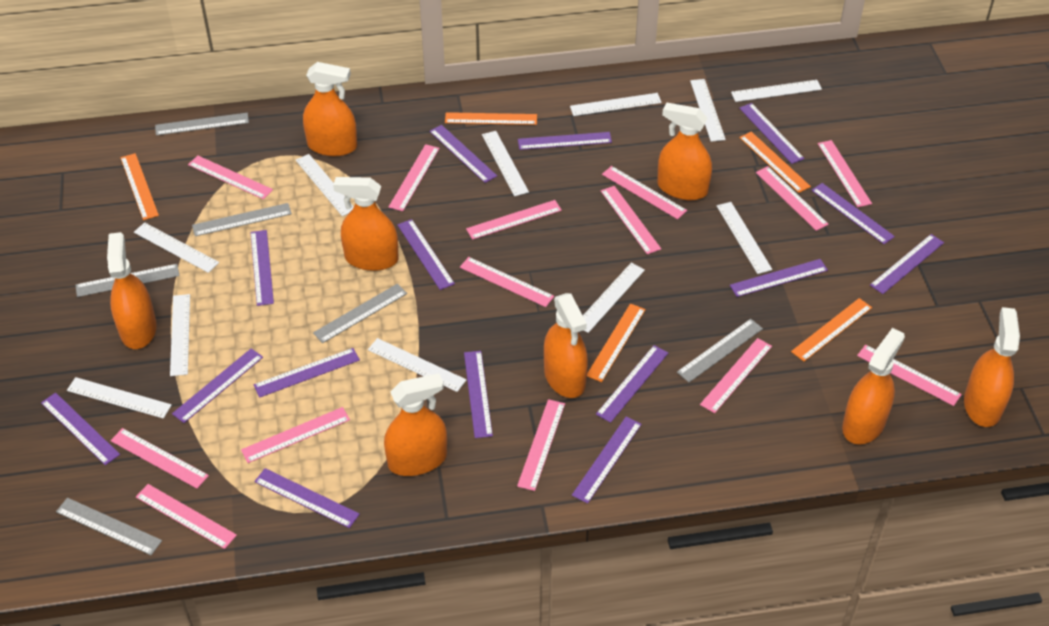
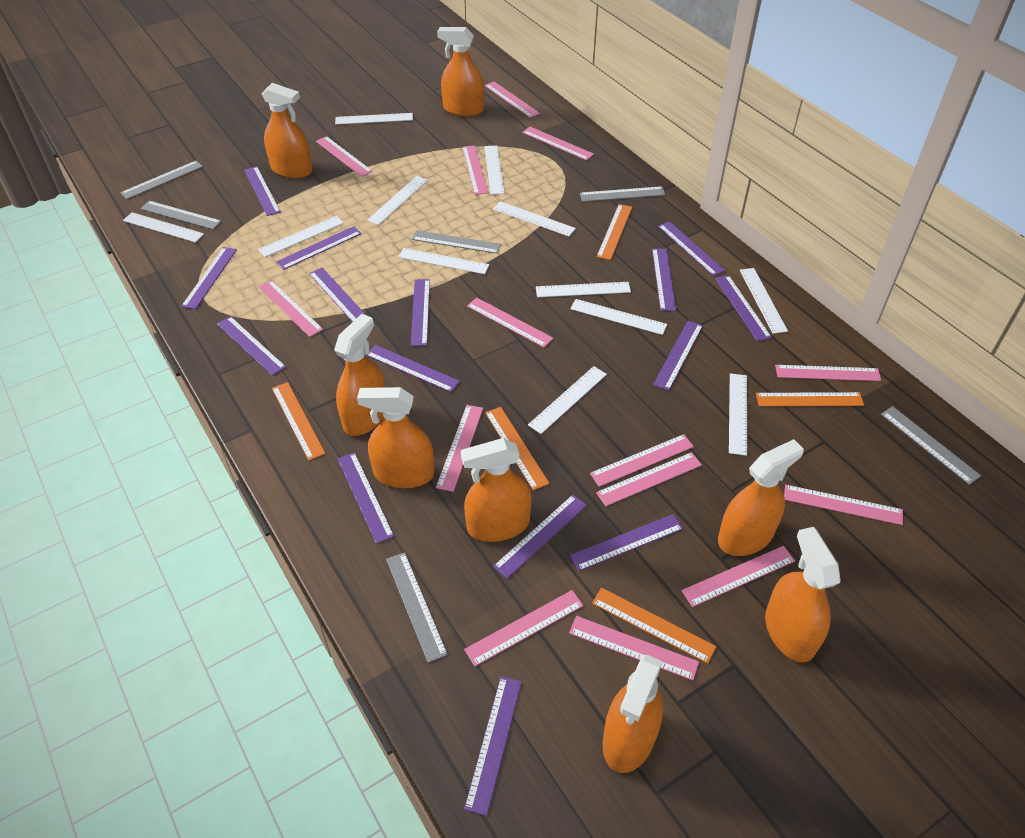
white ruler: [67,377,172,419] [134,222,219,273] [170,294,190,376] [296,154,354,216] [368,338,466,392] [482,131,529,196] [570,93,662,116] [583,263,645,333] [690,79,726,142] [717,202,772,274] [731,80,822,102] = 11 -> [123,212,204,243] [258,216,344,257] [335,113,413,125] [367,176,428,225] [398,248,489,274] [484,145,505,195] [493,201,576,236] [528,366,607,434] [536,282,631,297] [570,299,667,335] [729,373,747,456] [740,268,788,334] = 12

